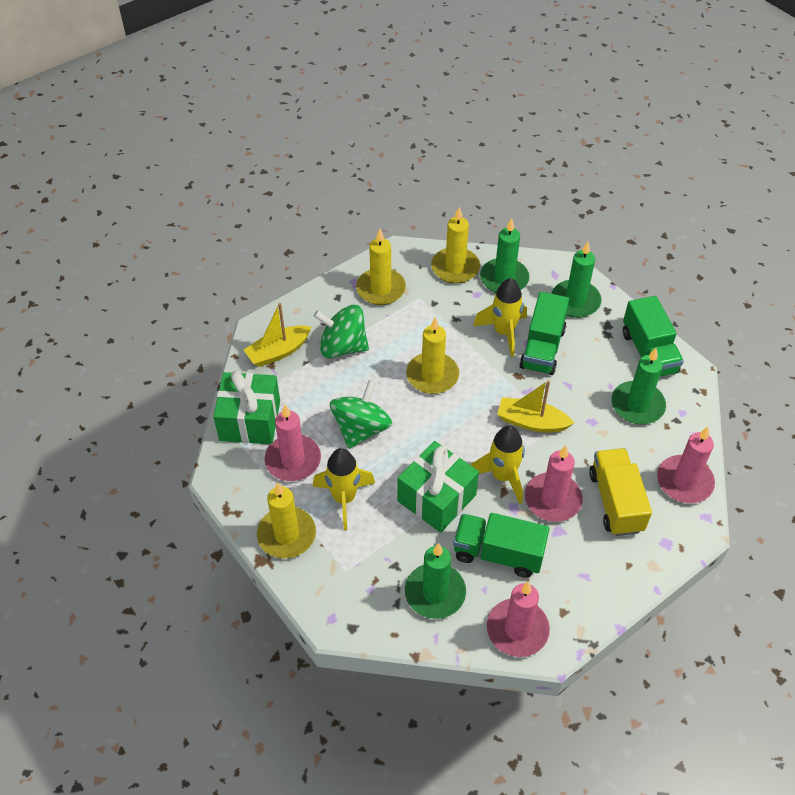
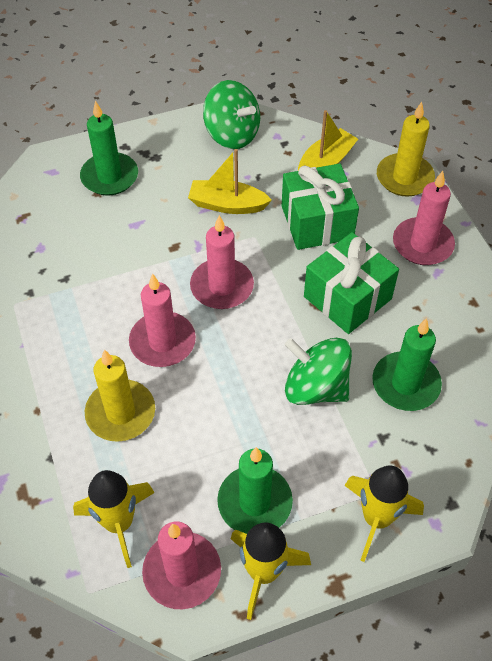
green candle: [405,543,466,619] [480,218,529,293] [551,241,602,318] [612,348,666,424] = 4 -> [80,100,138,196] [217,447,293,534] [372,318,442,411] = 3
green truck: [453,513,550,578] [519,292,569,375] [623,296,684,377] = 3 -> none = 0
yellow candle: [257,482,316,559] [356,229,406,305] [406,317,459,394] [431,207,480,283] = 4 -> [85,349,155,442] [377,102,435,197] = 2
yellow truck: [589,448,652,536] = 1 -> none = 0

